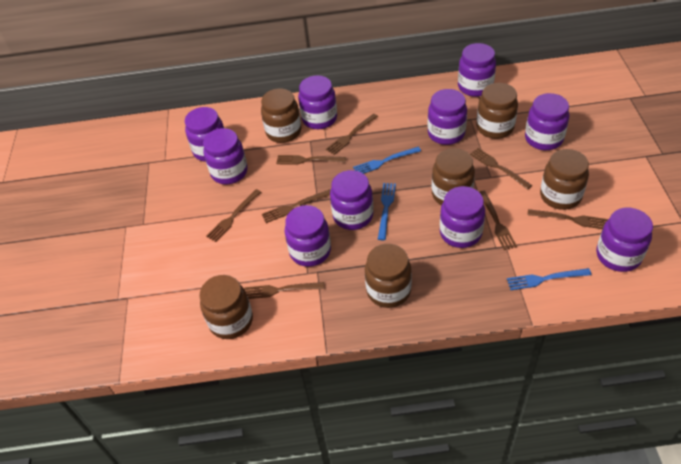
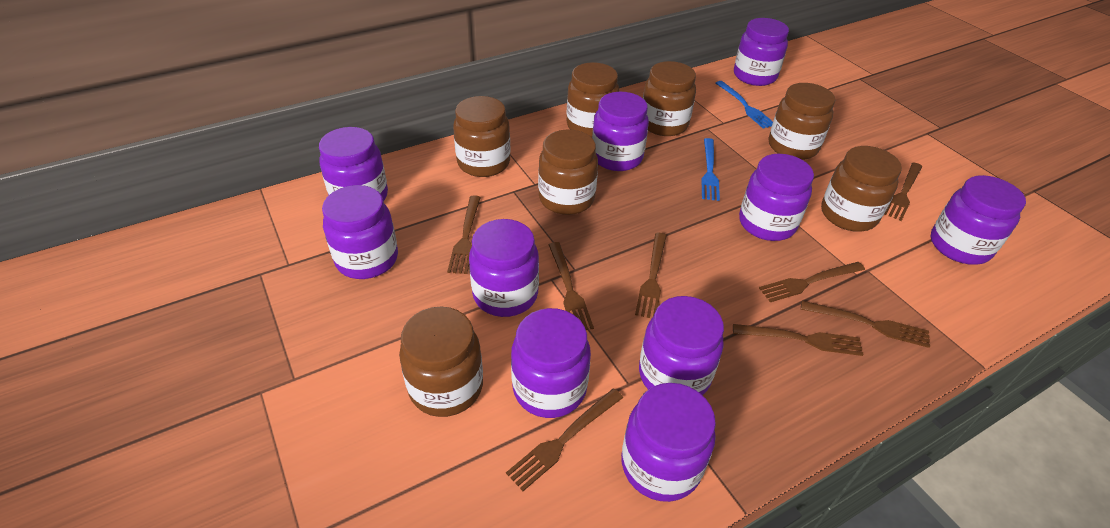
blue fork: [353,147,421,174] [378,183,396,240] [507,268,592,290] = 3 -> [701,138,720,201] [716,81,773,129] = 2
brown jar: [199,275,253,339] [261,88,301,143] [365,244,412,308] [432,148,475,205] [477,83,518,139] [540,149,589,210] = 6 -> [399,307,483,417] [453,96,510,177] [538,130,598,215] [566,62,619,138] [643,61,696,136] [769,83,835,160] [821,146,902,232] = 7

